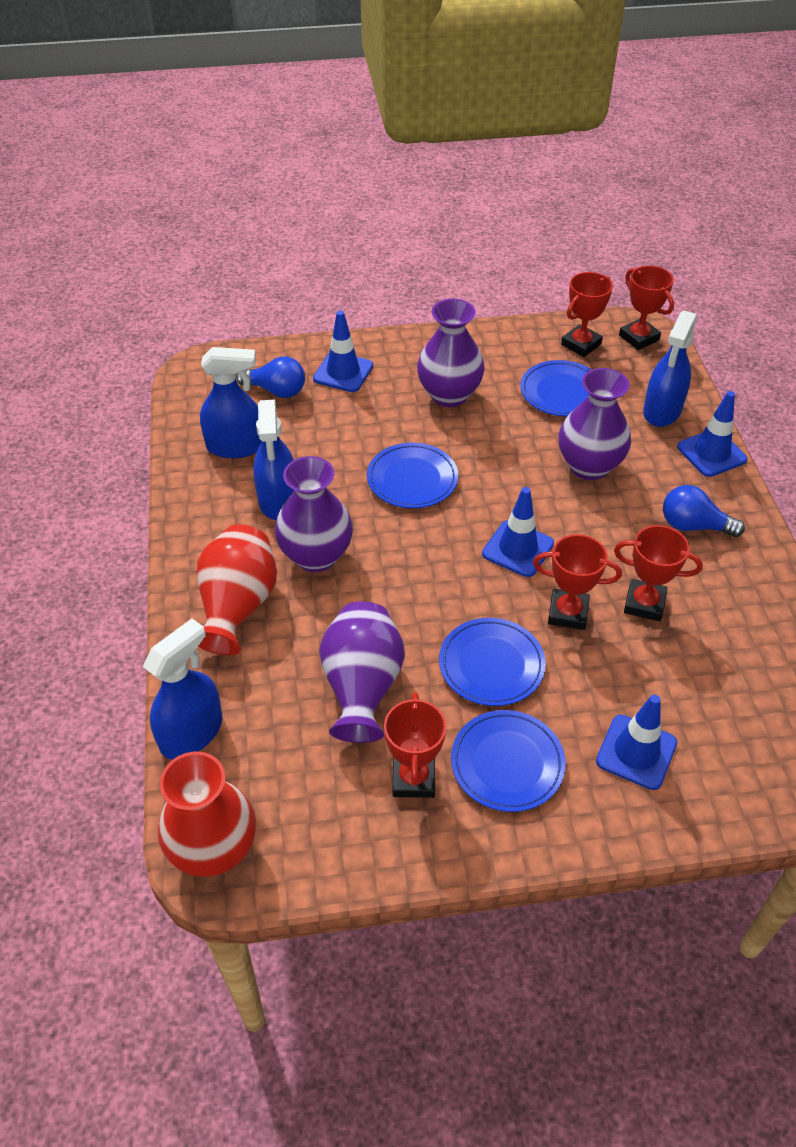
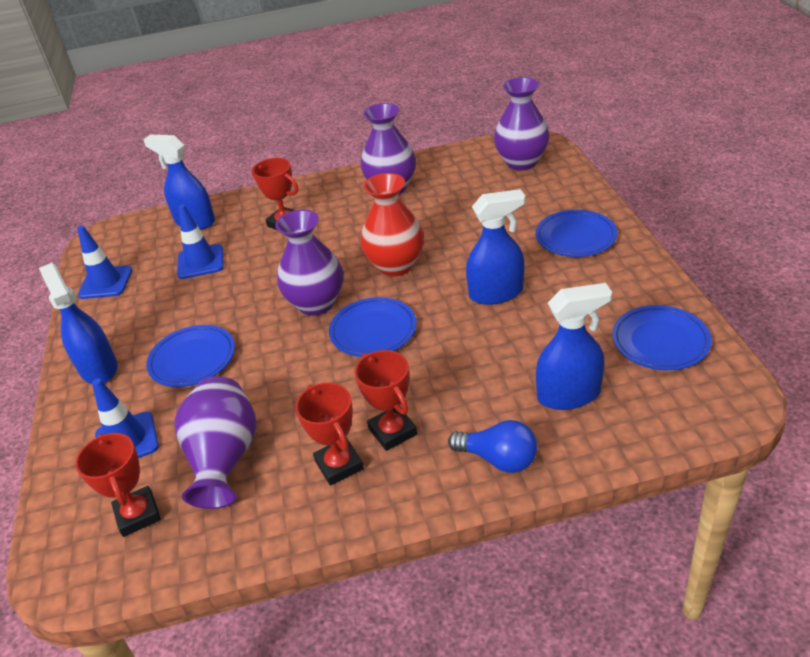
blue light bulb: [236,356,305,398] [663,485,745,537] = 2 -> [448,420,537,473] = 1
blue traffic cone: [313,311,373,392] [482,487,554,577] [596,694,677,790] [677,391,747,477] = 4 -> [77,226,132,299] [92,378,159,458] [177,204,224,279] = 3
red trophy: [384,693,446,798] [533,534,622,630] [561,272,613,357] [614,525,703,621] [619,266,674,350] = 5 -> [75,433,161,537] [251,158,298,230] [295,383,364,486] [354,350,417,451] = 4
red vase: [158,752,256,877] [197,524,277,655] = 2 -> [360,173,424,276] = 1

